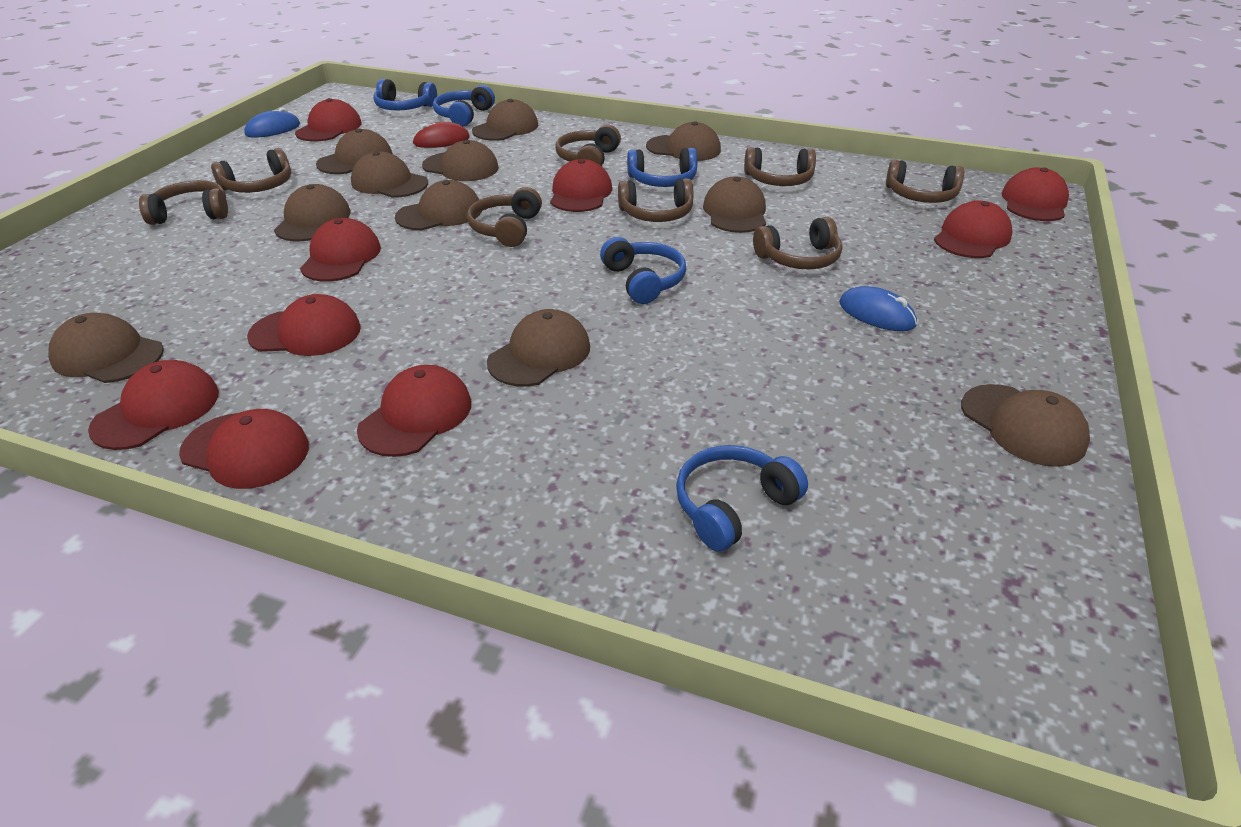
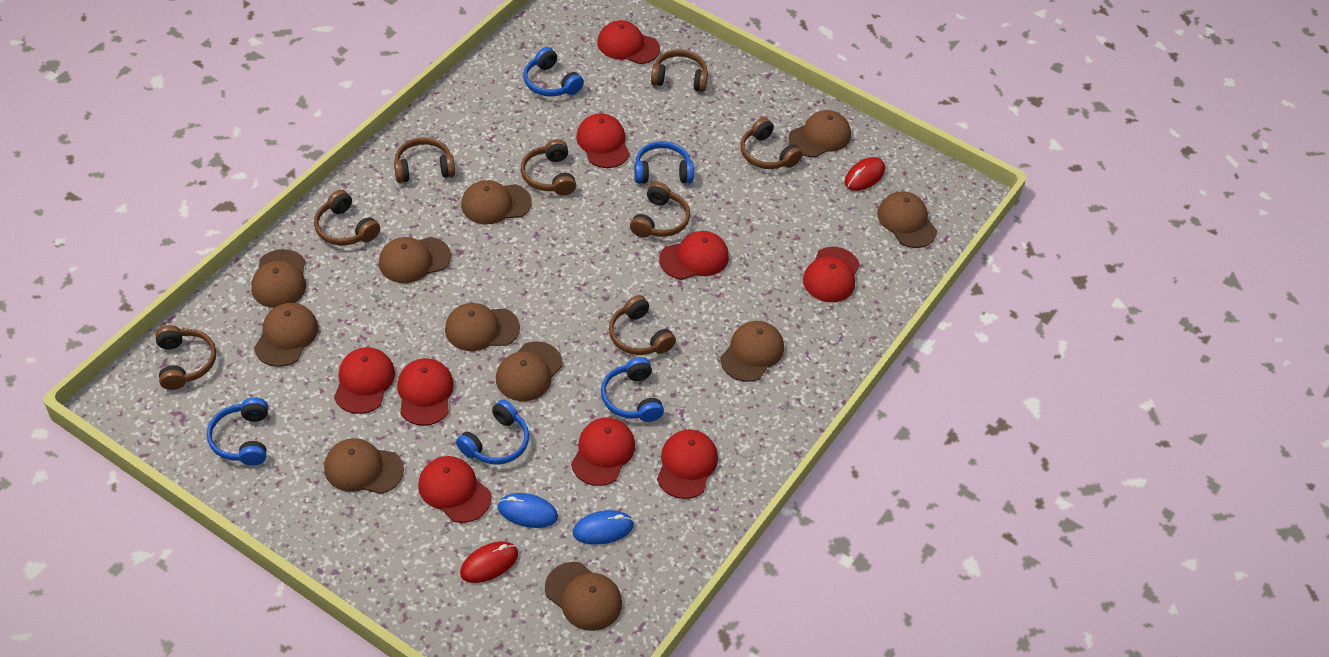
red mouse: [412,122,470,148] = 1 -> [460,541,518,583] [845,157,885,191] = 2

